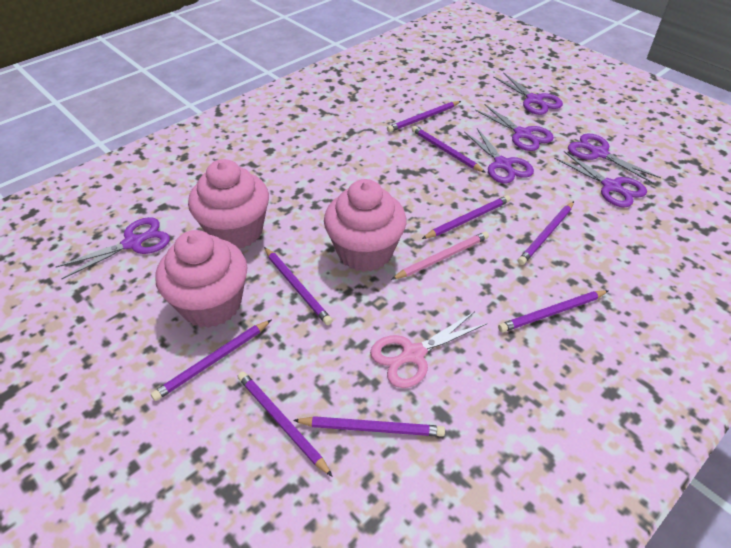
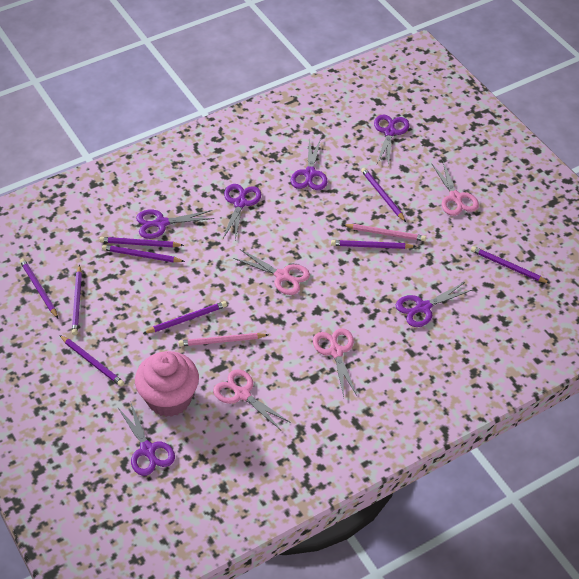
pink cupcake: [155,230,248,328] [188,159,269,249] [324,179,406,272] = 3 -> [135,351,199,417] = 1
pink pencil: [391,232,489,280] = 1 -> [178,333,268,346] [344,224,426,241] = 2
pink scissors: [370,311,487,388] = 1 -> [213,369,291,430] [233,249,310,295] [313,328,357,397] [431,162,479,216] = 4

